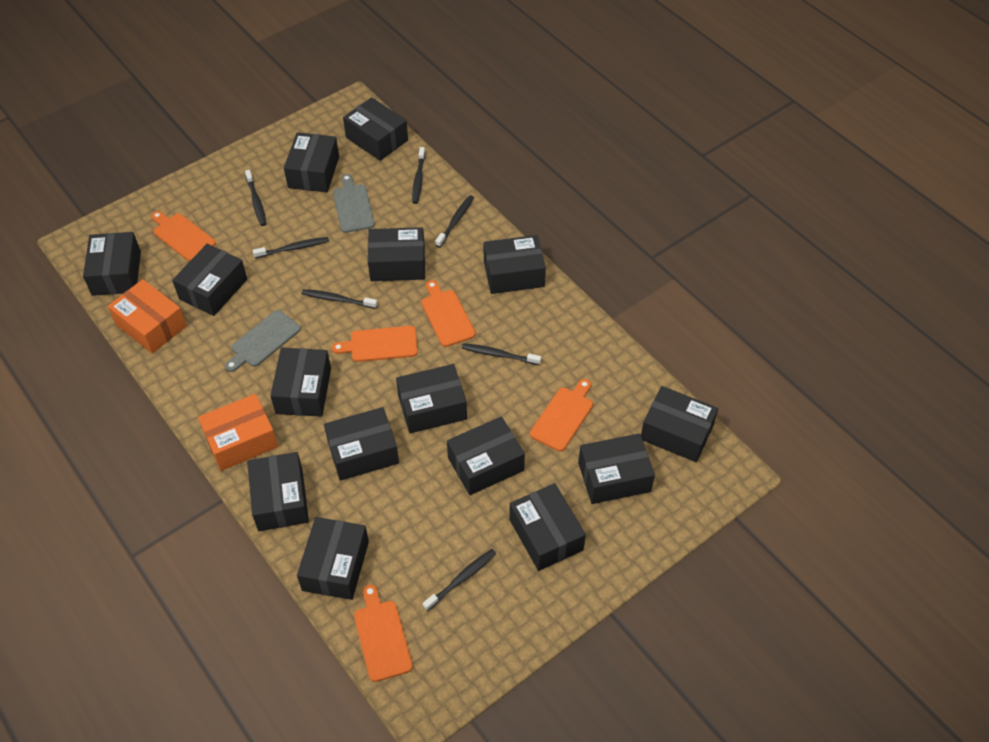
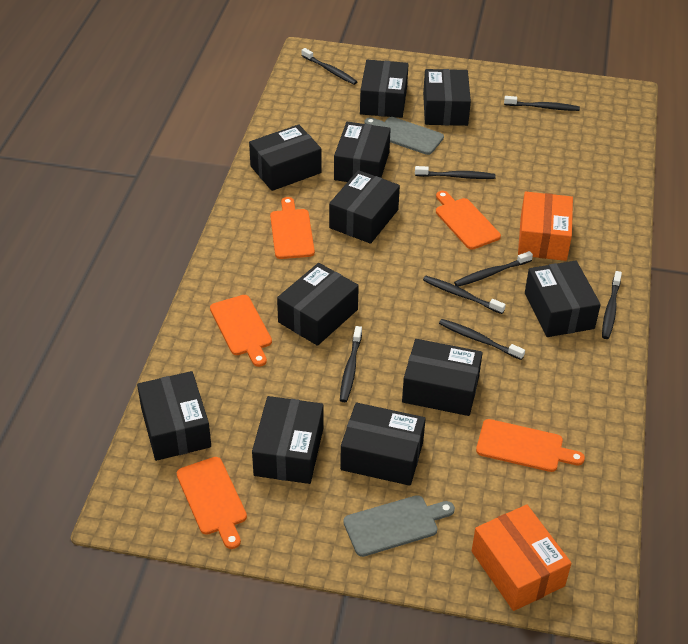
black box: [83,232,141,296] [172,244,247,316] [247,452,309,531] [270,348,331,417] [284,132,339,192] [297,517,369,600] [324,407,399,481] [343,97,408,161] [368,227,425,281] [396,364,467,433] [447,417,525,495] [483,235,546,294] [509,483,586,571] [578,433,655,504] [641,386,718,462] = 15 -> [137,371,211,461] [249,124,322,191] [252,396,323,484] [277,263,359,346] [329,170,400,244] [334,122,391,182] [340,403,426,486] [360,60,409,118] [402,339,482,416] [423,69,471,126] [525,261,601,337] = 11
black toothbrush: [245,170,266,226] [253,237,329,258] [302,289,378,309] [412,147,425,204] [422,549,496,611] [435,195,474,247] [462,343,541,365] = 7 -> [301,48,357,85] [340,326,362,402] [415,166,496,179] [423,276,506,314] [439,319,525,360] [454,251,533,287] [504,96,580,111] [602,271,622,339] = 8

